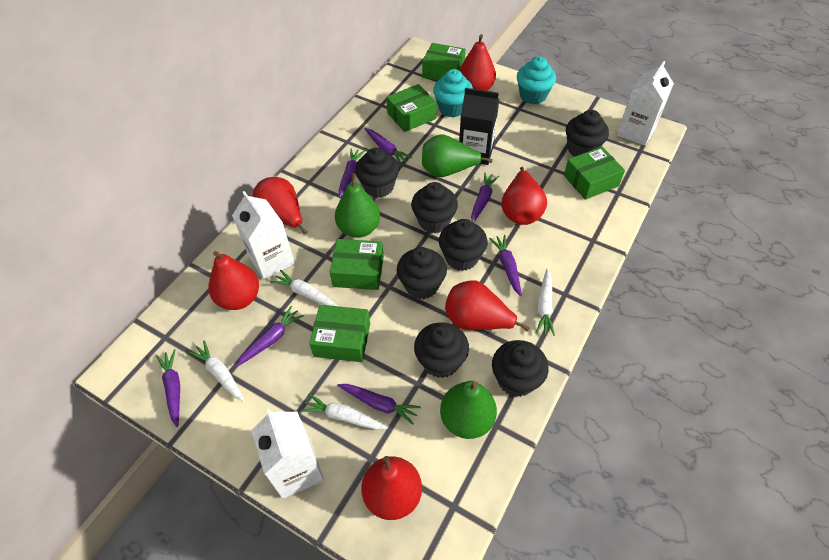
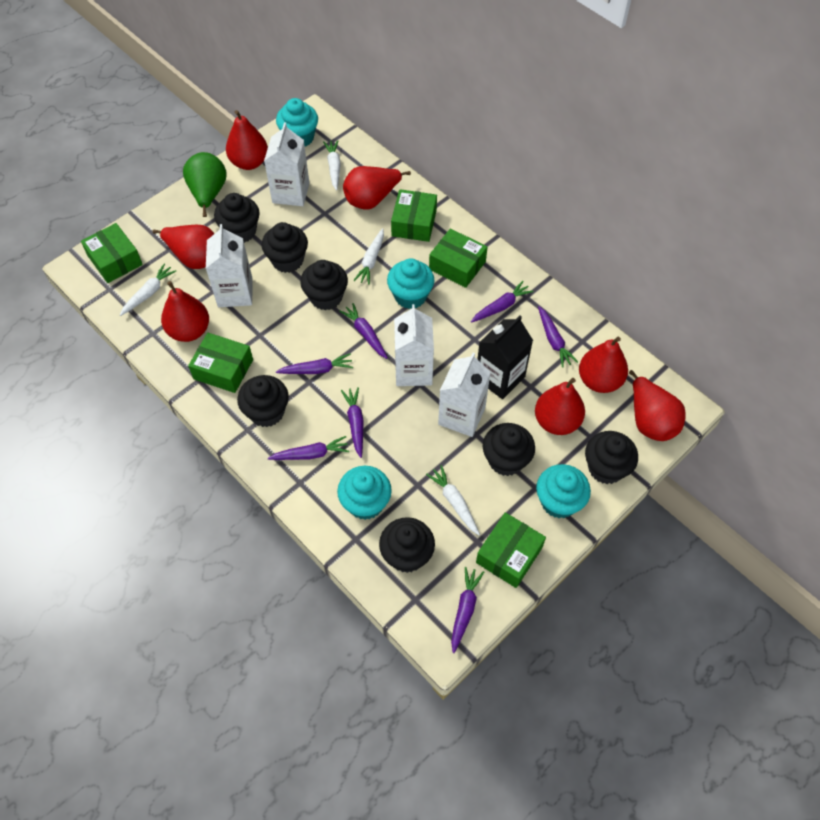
green pear: [335,173,380,238] [422,134,493,177] [440,381,497,439] = 3 -> [183,152,227,217] = 1
red pear: [209,251,259,310] [253,177,307,234] [361,456,422,520] [445,280,530,331] [459,34,496,91] [502,167,547,225] = 6 -> [153,225,214,269] [161,281,209,342] [226,110,268,170] [343,166,411,210] [535,378,585,435] [579,337,628,393] [629,370,686,441] = 7
turquoise cupcake: [433,69,473,117] [517,56,556,105] = 2 -> [276,98,318,147] [337,466,392,520] [387,259,434,309] [536,464,591,518] = 4
white carton: [232,191,295,279] [251,409,324,499] [617,61,674,146] = 3 -> [206,224,253,307] [264,122,309,206] [394,304,434,386] [438,353,491,437] = 4

